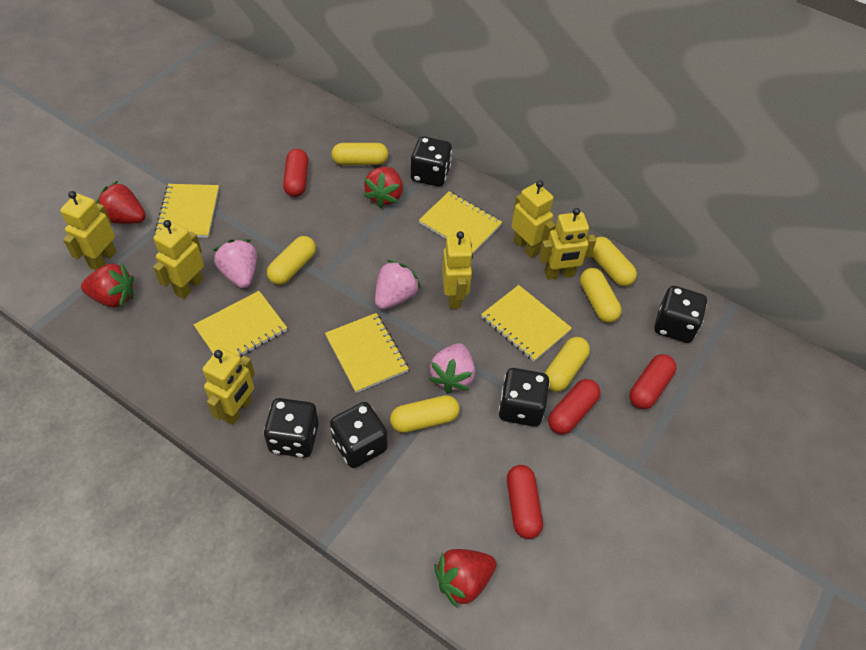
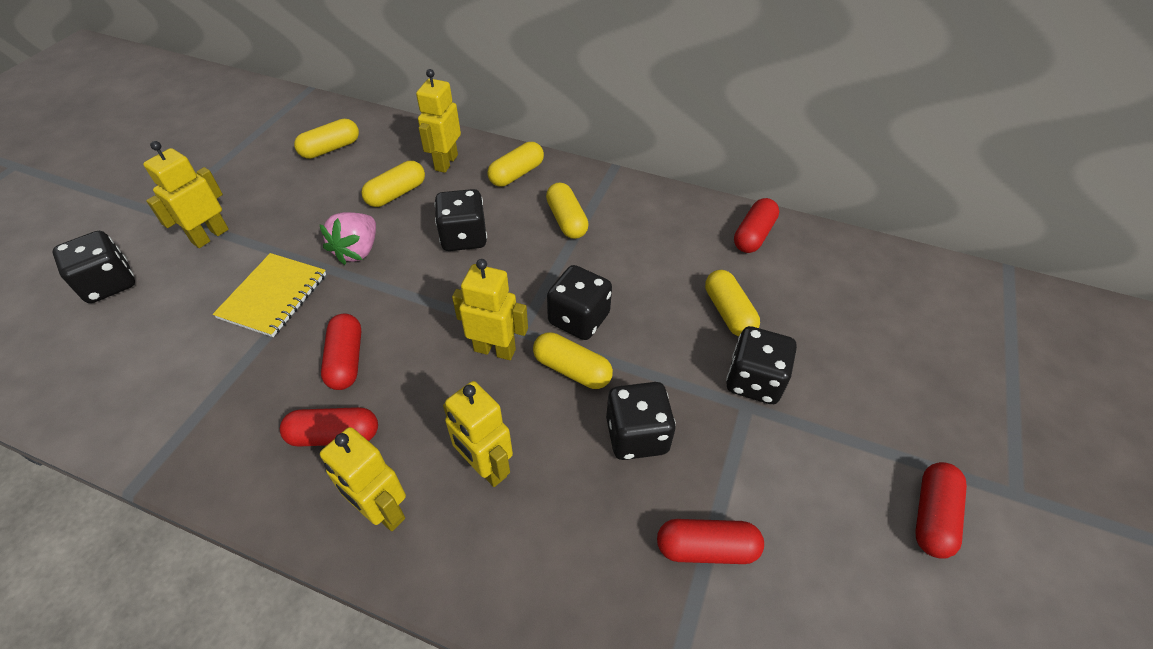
pink strawberry: [213,239,257,288] [375,260,421,310] [429,343,475,393] = 3 -> [319,212,376,265] = 1
red capsule: [283,149,308,197] [507,465,543,539] [548,379,601,434] [630,354,676,409] = 4 -> [280,407,378,447] [321,314,361,390] [657,519,764,564] [734,198,779,253] [915,462,967,559] = 5
red strawberry: [81,263,134,308] [96,181,146,224] [364,167,403,208] [434,549,496,608] = 4 -> none = 0
yellow notebook: [155,184,219,238] [194,291,287,357] [325,313,409,393] [419,191,502,254] [481,285,572,362] = 5 -> [213,253,326,337] = 1
yellow robot: [60,191,116,270] [153,220,204,299] [202,348,255,425] [442,231,473,309] [511,180,556,258] [539,208,596,280] = 6 -> [143,141,229,248] [320,427,406,531] [416,69,461,173] [443,381,513,487] [452,259,528,360] = 5

